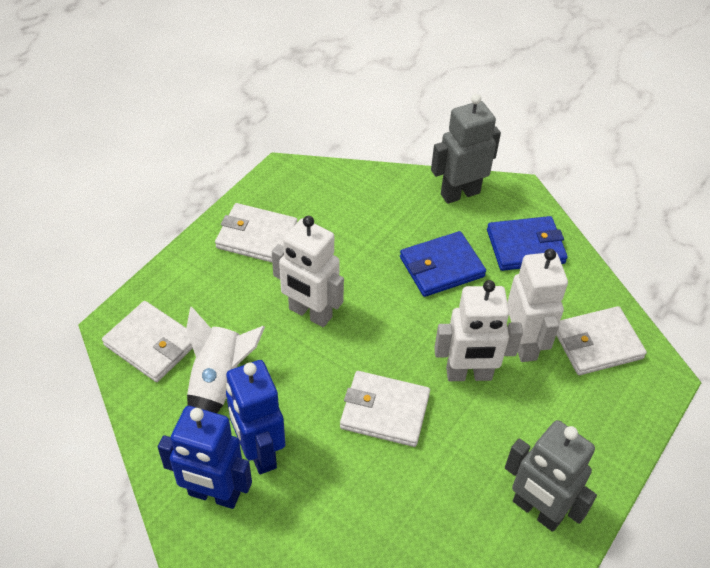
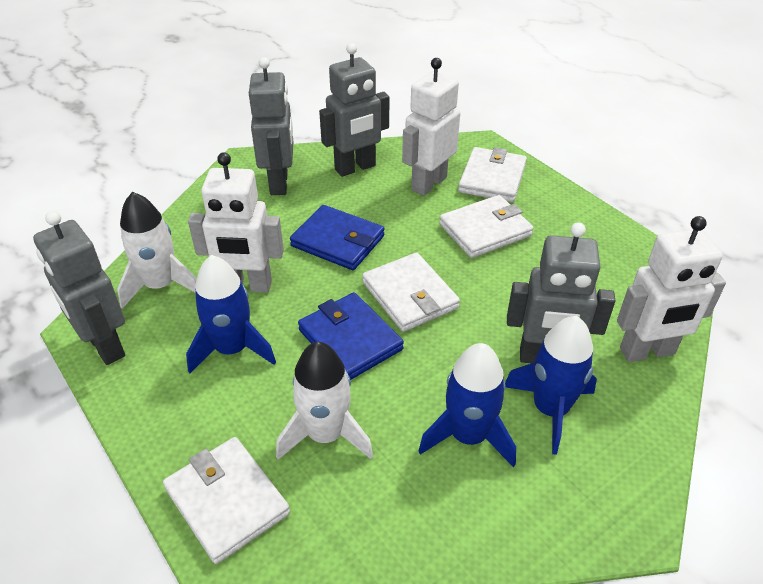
blue robot: [158,406,252,509] [226,360,285,474] = 2 -> none = 0
blue rocket: none = 0 -> [186,255,276,373] [419,343,516,467] [505,316,597,455] = 3
grey robot: [431,94,501,204] [505,420,597,532] = 2 -> [33,211,125,365] [249,57,293,195] [319,43,389,177] [507,222,615,363] = 4
white rocket: [186,307,265,413] = 1 -> [117,192,197,309] [276,342,373,460] = 2

